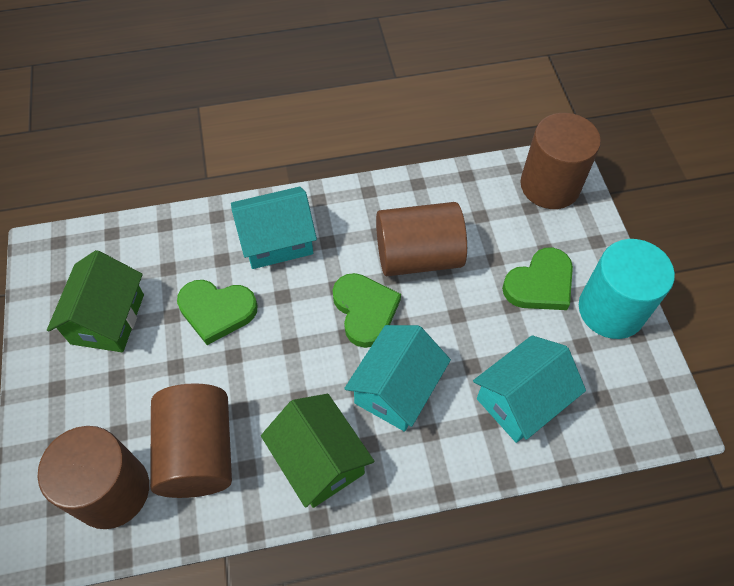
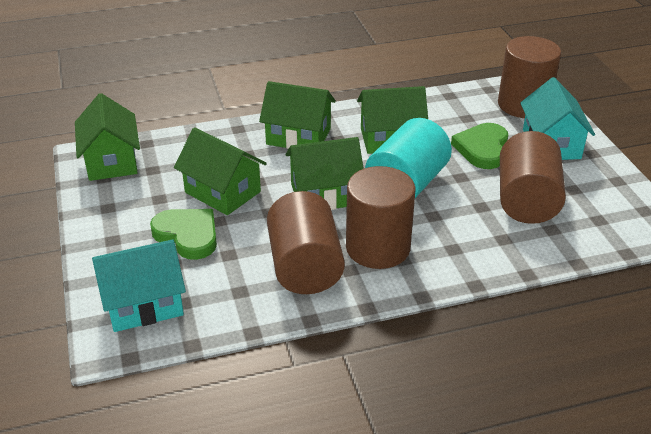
green heart: [177,280,257,345] [333,273,401,348] [502,247,573,310] = 3 -> [150,209,217,260] [451,123,508,169] = 2
green house: [47,250,144,352] [261,394,374,508] = 2 -> [75,93,140,181] [174,127,267,215] [259,81,336,149] [285,137,364,210] [357,86,428,154] = 5
turquoise house: [231,187,317,269] [344,325,451,432] [473,335,586,443] = 3 -> [92,240,186,332] [520,77,595,160] = 2

